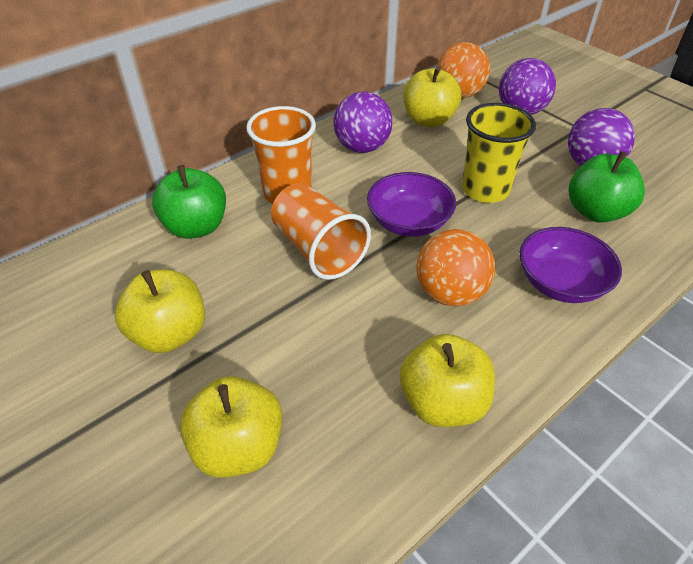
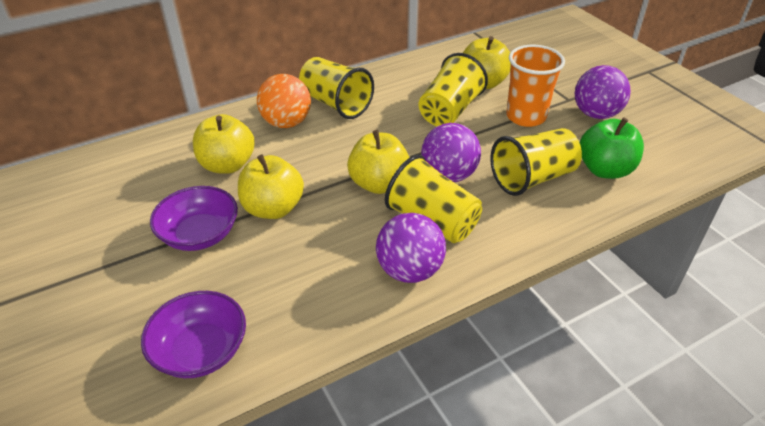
green apple: [152,165,226,239] [569,151,645,223] = 2 -> [580,117,644,179] = 1
orange ball: [416,229,495,306] [437,42,490,98] = 2 -> [257,74,311,128] = 1
orange cup: [246,106,316,204] [271,183,371,280] = 2 -> [506,45,565,127] = 1
yellow cup: [462,103,536,203] = 1 -> [299,57,374,119] [385,155,482,243] [419,53,488,126] [490,128,582,196] = 4

